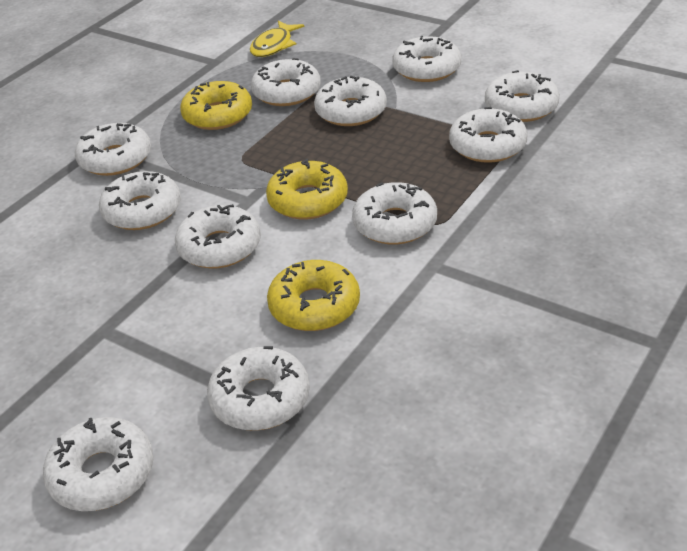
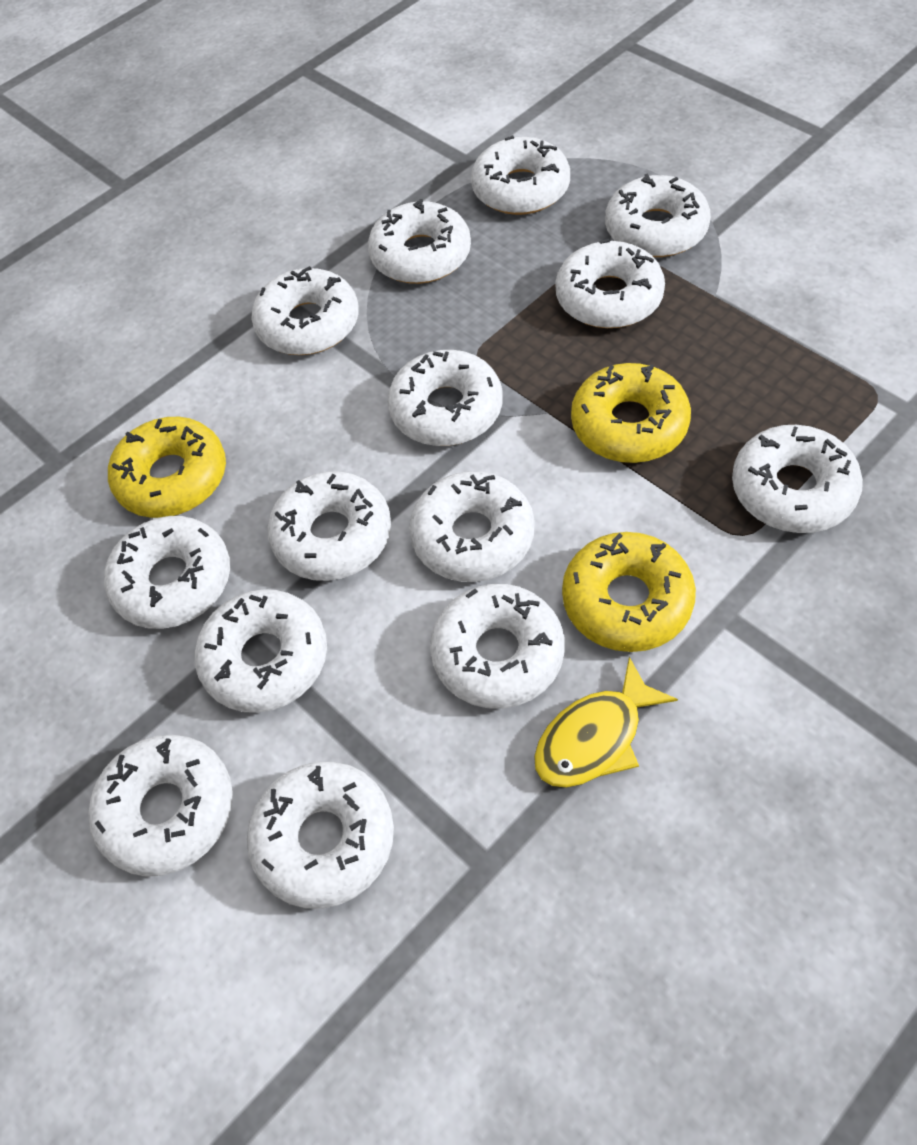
white donut: [43,417,153,511] [75,123,151,176] [99,171,181,230] [175,204,261,269] [207,346,310,431] [251,58,321,106] [314,76,387,126] [352,182,437,245] [392,36,461,82] [449,107,528,163] [485,70,560,122] = 11 -> [89,735,233,877] [104,516,230,629] [195,589,327,713] [247,762,394,909] [251,266,359,355] [268,471,391,581] [368,199,471,284] [388,350,503,446] [409,471,534,582] [430,584,565,709] [471,135,570,215] [556,239,665,328] [605,174,711,257] [732,425,863,533] = 14

